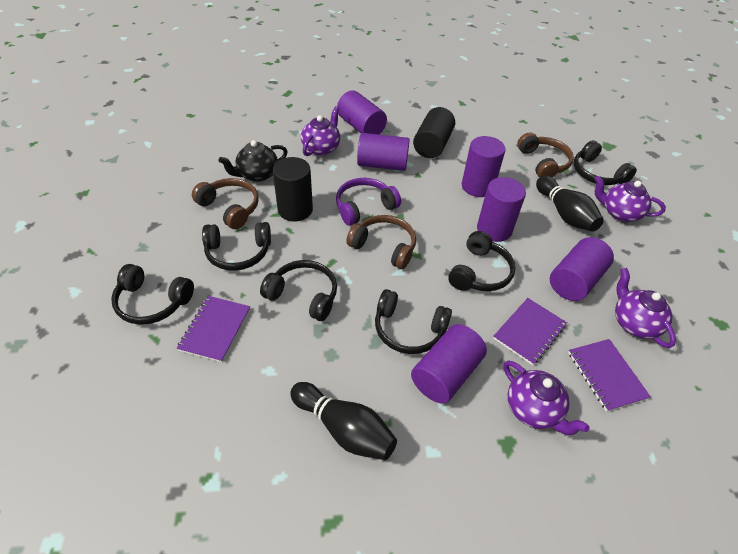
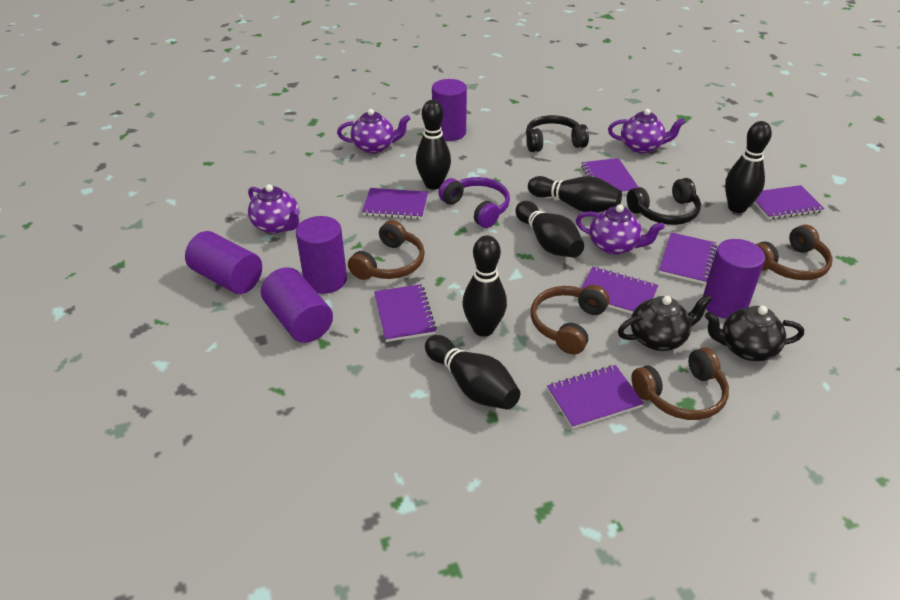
black bowling pin: [290,382,397,460] [536,176,604,232] = 2 -> [416,100,451,190] [425,335,520,410] [463,235,507,337] [515,201,584,258] [528,176,622,212] [725,121,772,213] = 6
black cylinder: [273,157,313,222] [413,107,455,158] = 2 -> none = 0
black headphones: [111,264,194,325] [202,222,271,271] [260,260,337,321] [375,289,452,354] [448,231,516,291] [574,140,637,185] = 6 -> [526,115,589,152] [627,178,701,225] = 2
black teapot: [218,140,288,182] = 1 -> [618,294,713,351] [705,306,804,361] = 2
brown headphones: [192,178,259,229] [346,215,416,269] [517,132,574,178] = 3 -> [348,220,425,280] [531,285,610,354] [631,347,729,420] [756,224,833,280] = 4
purple cylinder: [337,90,387,135] [357,133,410,171] [411,324,487,404] [462,136,505,197] [477,177,526,242] [550,237,614,301] = 6 -> [185,231,262,294] [261,267,333,343] [296,216,347,294] [432,79,467,141] [703,239,765,319] = 5
purple notebook: [177,296,250,362] [493,298,567,365] [568,339,651,412] = 3 -> [362,188,428,219] [374,284,437,342] [547,365,644,429] [581,158,638,194] [582,267,658,314] [659,232,717,284] [753,185,825,219] = 7

